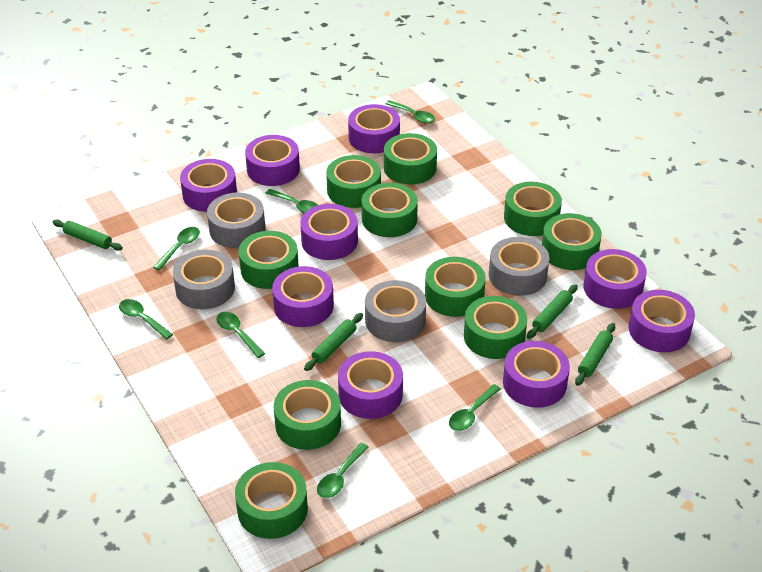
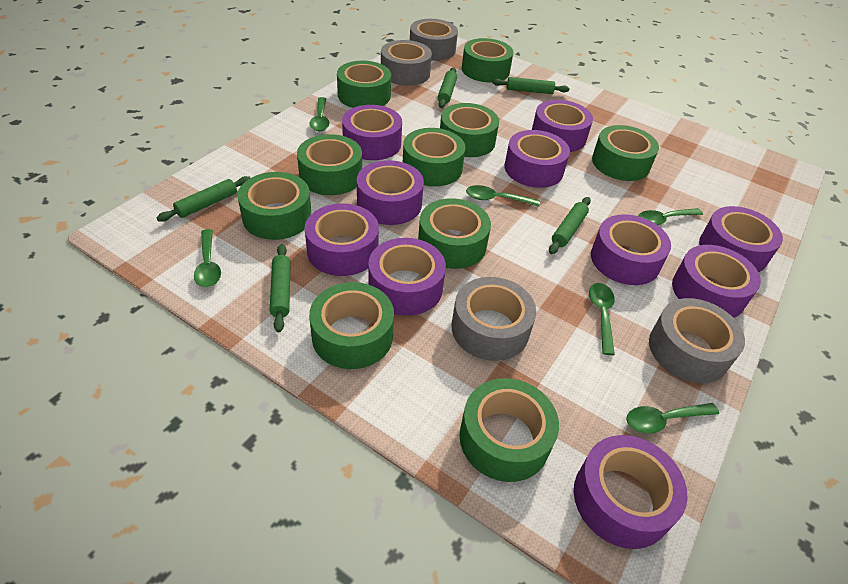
green rolling pin: [53,219,123,251] [304,313,363,371] [527,284,578,339] [575,323,615,386] = 4 -> [157,176,250,222] [270,244,291,332] [438,67,457,108] [492,77,569,94] [549,197,591,254] = 5
green spoon: [119,299,173,340] [153,227,200,270] [216,312,265,358] [265,189,318,213] [317,443,369,498] [385,100,435,124] [449,384,501,431] = 7 -> [194,229,221,287] [310,97,330,131] [466,185,540,207] [589,283,615,355] [626,403,719,434] [638,208,703,225] = 6
purple tape: [180,159,237,212] [245,135,300,186] [272,266,334,327] [300,204,358,260] [338,351,403,419] [348,104,400,153] [503,341,570,408] [584,249,647,309] [628,290,695,352] = 9 -> [305,203,379,276] [342,105,402,160] [357,160,424,225] [368,238,446,316] [505,130,570,188] [532,100,593,152] [574,435,688,549] [591,214,671,285] [672,245,761,318] [699,206,783,272] = 10

